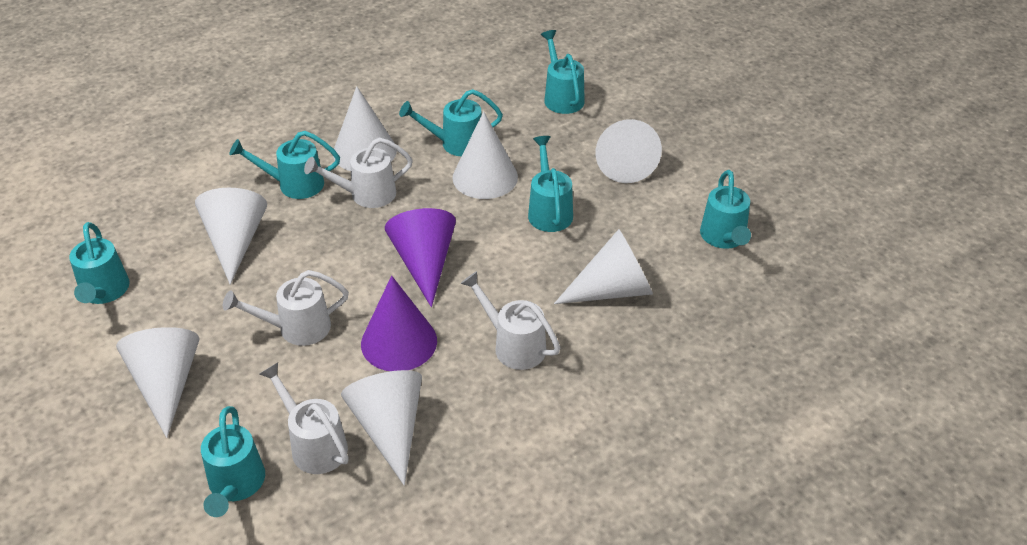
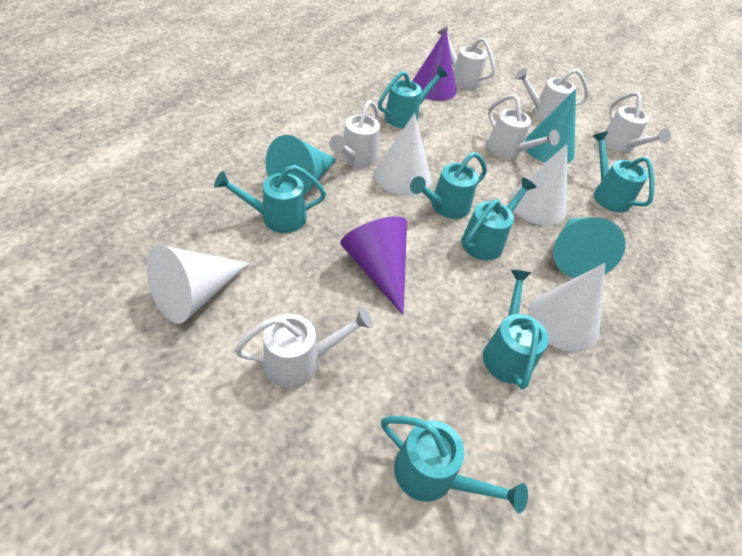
turquoise cone: none = 0 -> [266,135,337,195] [525,89,576,163] [553,217,626,278] = 3
white cone: [116,327,199,438] [195,188,267,285] [333,86,397,171] [341,370,422,485] [453,111,518,199] [554,229,653,304] [595,119,662,183] = 7 -> [147,245,250,324] [374,113,431,196] [509,144,567,226] [529,263,605,352] = 4
white watering can: [223,270,349,346] [260,362,349,474] [304,138,413,208] [460,271,560,370] = 4 -> [234,308,373,388] [329,100,380,167] [438,26,495,89] [487,95,560,158] [515,68,589,120] [604,92,671,153] = 6

